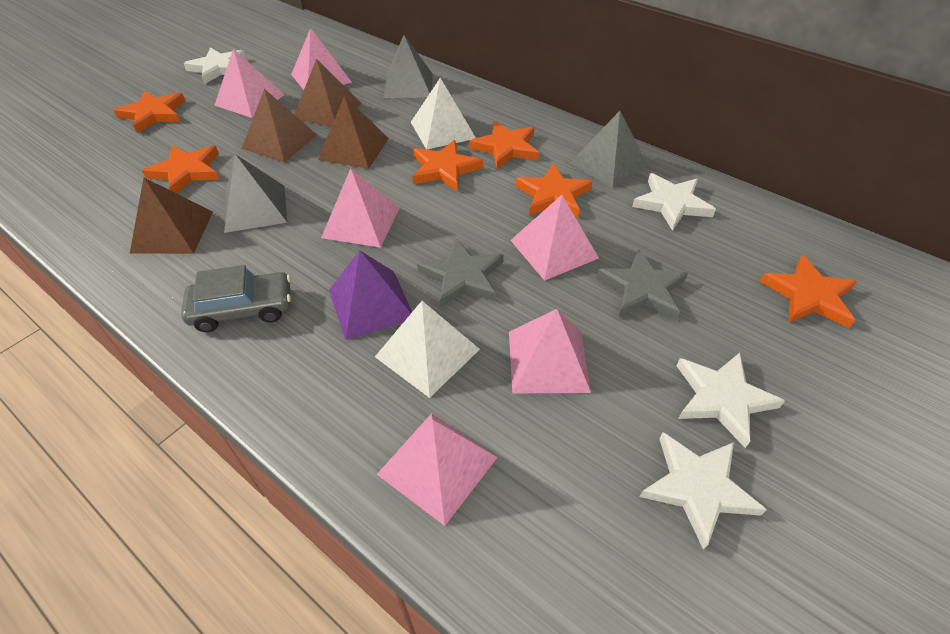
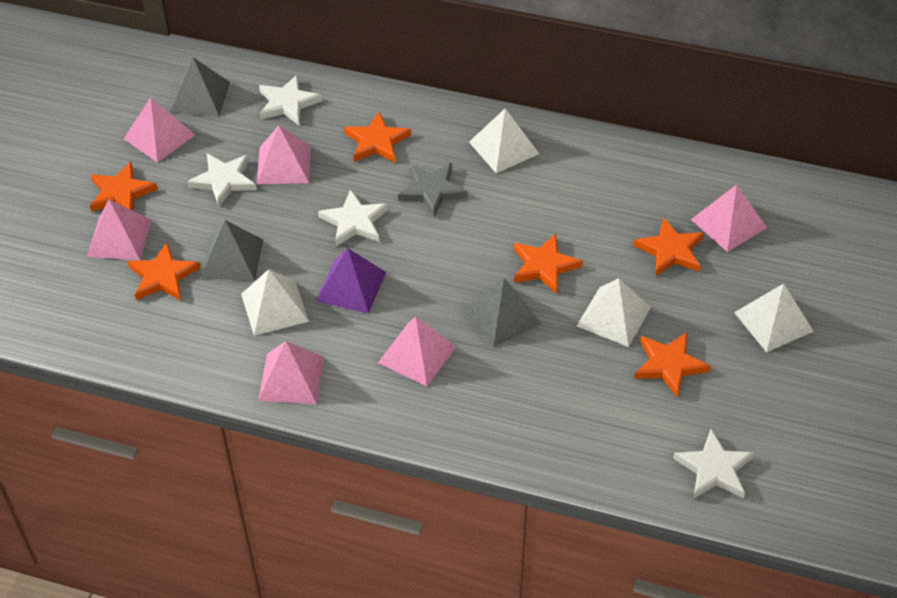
brown pyramid: [130,178,213,254] [242,89,317,163] [294,59,361,127] [318,96,389,169] = 4 -> none = 0
grey car: [181,265,291,332] = 1 -> none = 0
grey star: [417,238,504,308] [597,249,688,320] = 2 -> [398,163,467,217] = 1
white pyramid: [375,301,480,398] [411,78,476,150] = 2 -> [241,269,309,336] [469,108,539,173] [577,278,651,347] [734,284,814,352] = 4

